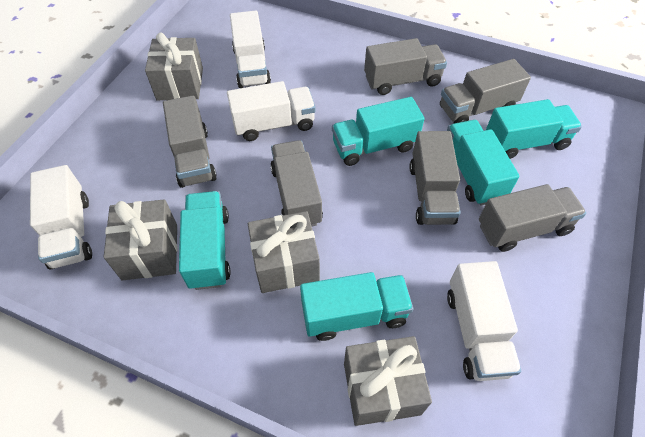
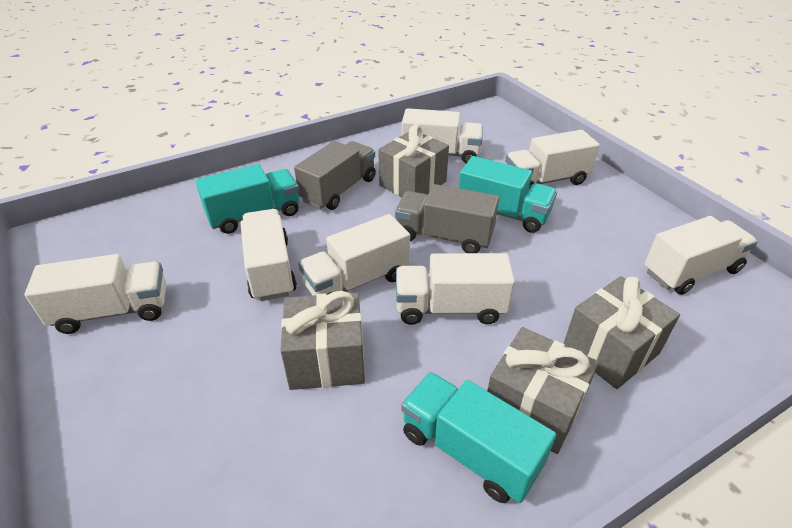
grey truck: [163,95,217,188] [270,140,323,226] [364,38,447,95] [410,131,461,225] [440,59,531,123] [479,184,586,252] = 6 -> [294,141,376,210] [395,184,499,253] = 2
turquoise truck: [179,191,231,290] [300,272,413,341] [332,97,424,166] [447,120,519,205] [486,99,582,159] = 5 -> [195,164,299,234] [401,372,556,503] [459,156,557,233] = 3
white truck: [30,165,92,269] [227,81,316,141] [230,11,271,88] [447,261,521,381] = 4 -> [25,254,166,334] [240,209,297,301] [298,214,410,296] [396,253,515,325] [402,108,483,163] [505,130,600,189] [645,216,758,295] = 7

